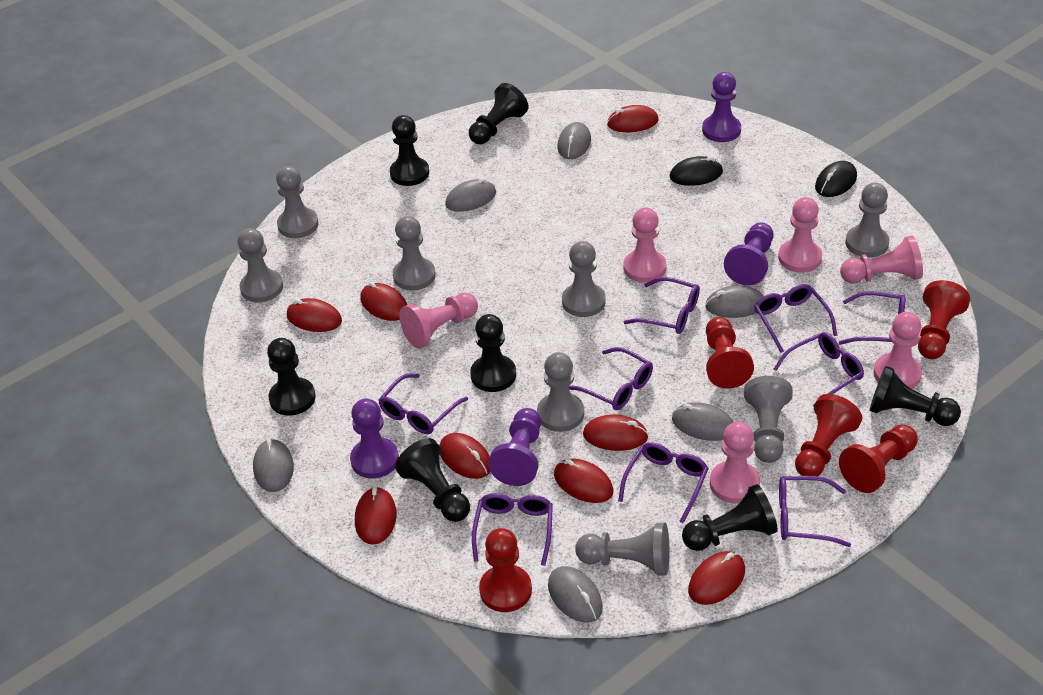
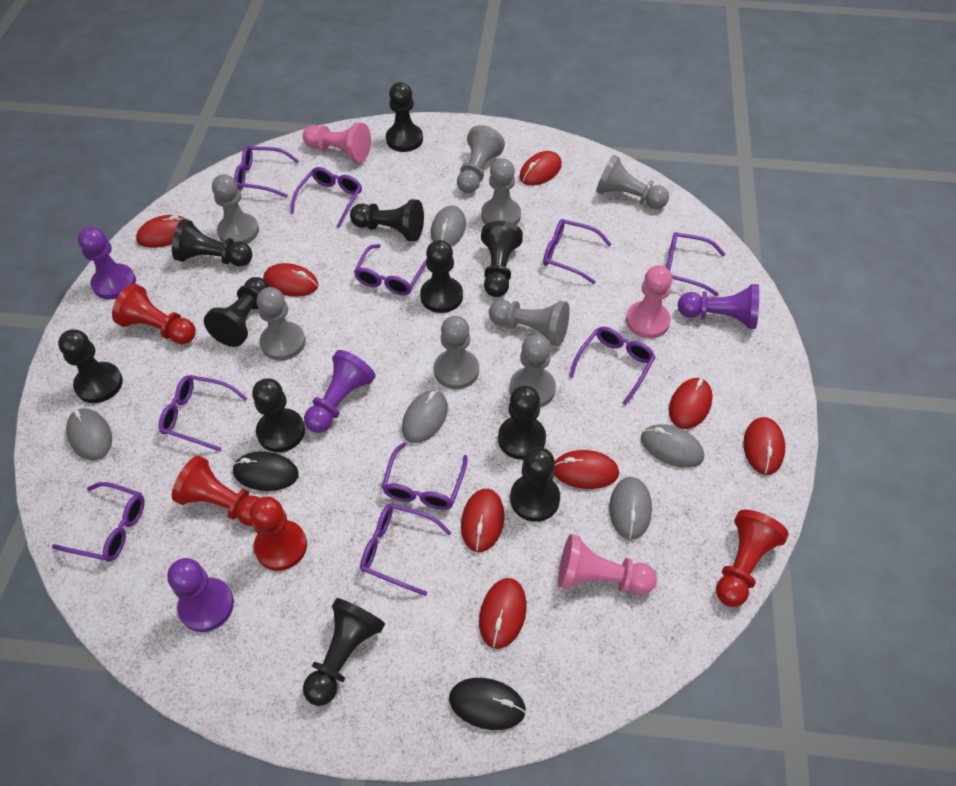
black pawn: [267,338,316,416] [390,115,429,186] [395,438,470,522] [469,83,529,144] [470,314,516,392] [682,484,778,551] [870,366,961,426] = 7 -> [58,329,123,403] [172,219,252,266] [204,277,269,347] [252,378,305,452] [303,598,385,706] [350,199,424,242] [386,82,423,152] [420,240,463,313] [481,221,523,297] [498,386,546,460] [510,447,560,522] = 11
grey mouse: [253,439,294,492] [445,178,496,212] [548,566,603,623] [557,122,591,159] [672,402,733,441] [705,285,763,318] = 6 -> [66,408,112,460] [402,390,448,443] [431,206,466,246] [609,477,652,540] [641,424,704,468] = 5
pink pawn: [399,293,478,348] [624,208,666,283] [710,421,760,504] [778,197,822,273] [840,236,923,284] [874,312,922,389] = 6 -> [303,122,371,162] [558,534,657,595] [626,265,672,339] = 3
purple glasses: [378,374,468,434] [472,493,553,566] [568,347,653,410] [618,442,709,523] [624,277,700,334] [754,284,837,353] [774,332,864,407] [779,476,851,547] [838,291,905,345] = 9 -> [52,482,145,562] [159,375,248,452] [234,146,299,198] [290,167,362,228] [354,244,426,295] [360,503,452,596] [382,442,468,510] [543,219,611,284] [569,327,655,405] [666,232,725,296] = 10
red pawn: [479,528,532,612] [706,317,754,389] [795,394,862,476] [839,424,918,493] [918,280,970,359] = 5 -> [112,284,196,344] [172,456,260,526] [250,496,307,571] [716,510,789,607] = 4

